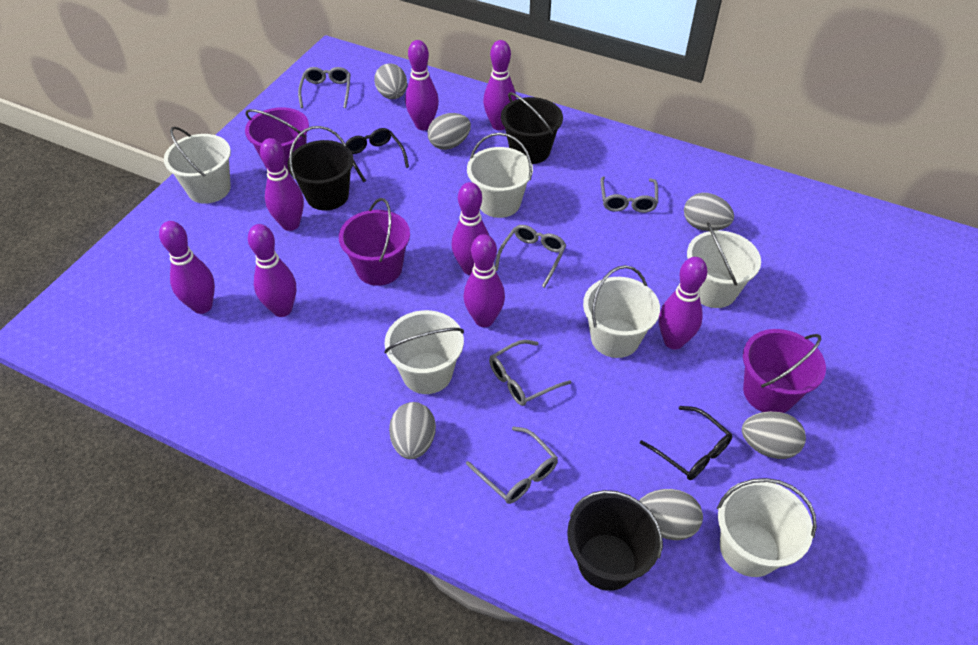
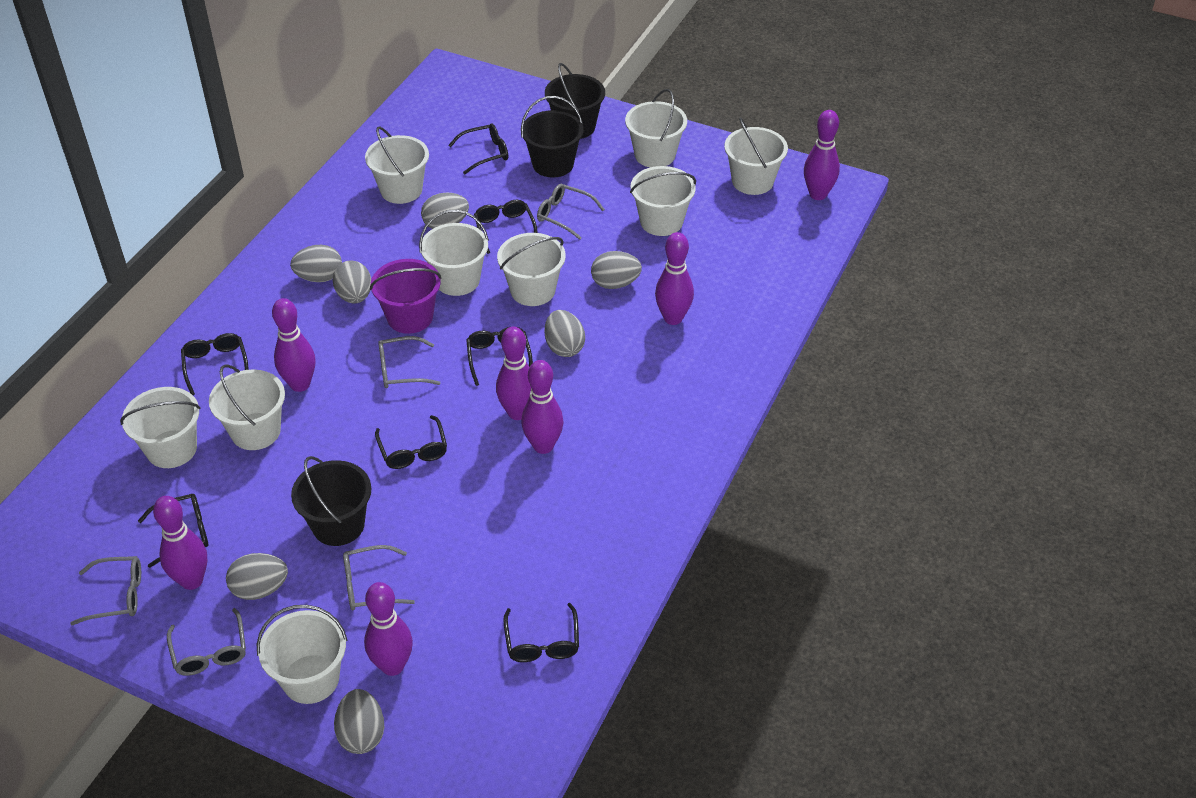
black glasses: [345,128,409,182] [640,406,732,480] = 2 -> [138,494,208,568] [181,333,249,395] [375,415,447,469] [448,123,508,174] [466,327,533,386] [474,200,538,254] [503,603,579,662] = 7
grey egg: [374,64,407,99] [389,402,436,459] [428,113,471,150] [639,489,703,540] [684,193,734,231] [742,412,806,459] = 6 -> [226,553,288,600] [290,245,342,282] [332,260,371,304] [334,689,384,754] [421,193,469,229] [545,310,585,357] [591,251,642,289] = 7
purple bowling pin: [159,221,215,314] [248,224,296,317] [260,138,304,231] [405,40,439,130] [451,182,489,275] [464,234,505,327] [483,40,517,130] [659,257,707,349] = 8 -> [153,496,208,590] [272,298,315,392] [364,582,413,676] [496,327,531,420] [521,360,563,454] [655,232,694,325] [804,110,840,200] = 7
purple bucket: [245,107,309,174] [339,198,410,286] [743,329,826,413] = 3 -> [370,259,442,334] = 1
white bucket: [164,127,231,204] [384,310,464,394] [467,133,533,218] [583,265,660,358] [687,222,761,308] [717,478,817,577] = 6 -> [120,387,201,468] [209,364,285,450] [257,605,347,704] [365,126,429,204] [419,210,489,296] [497,233,566,306] [625,89,687,167] [630,166,696,236] [725,117,788,195] = 9

